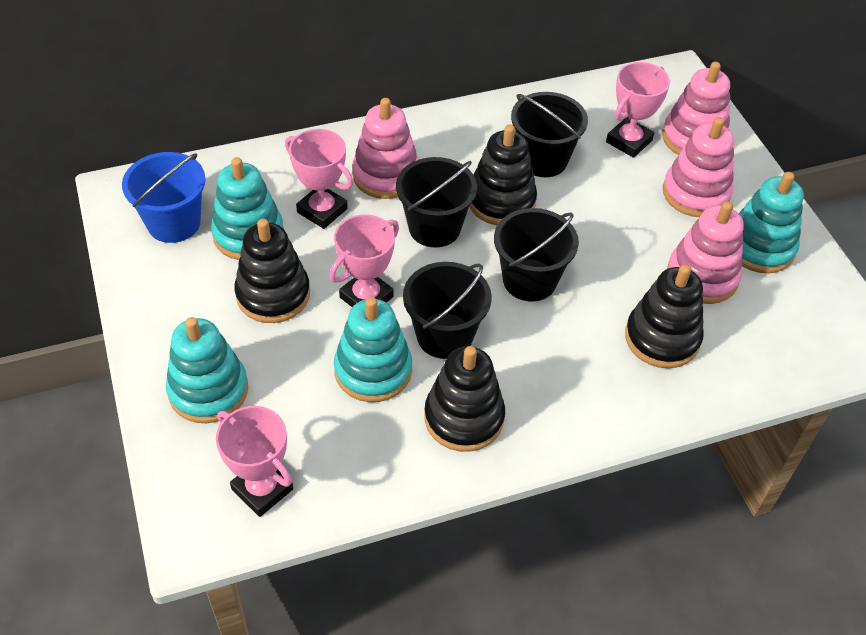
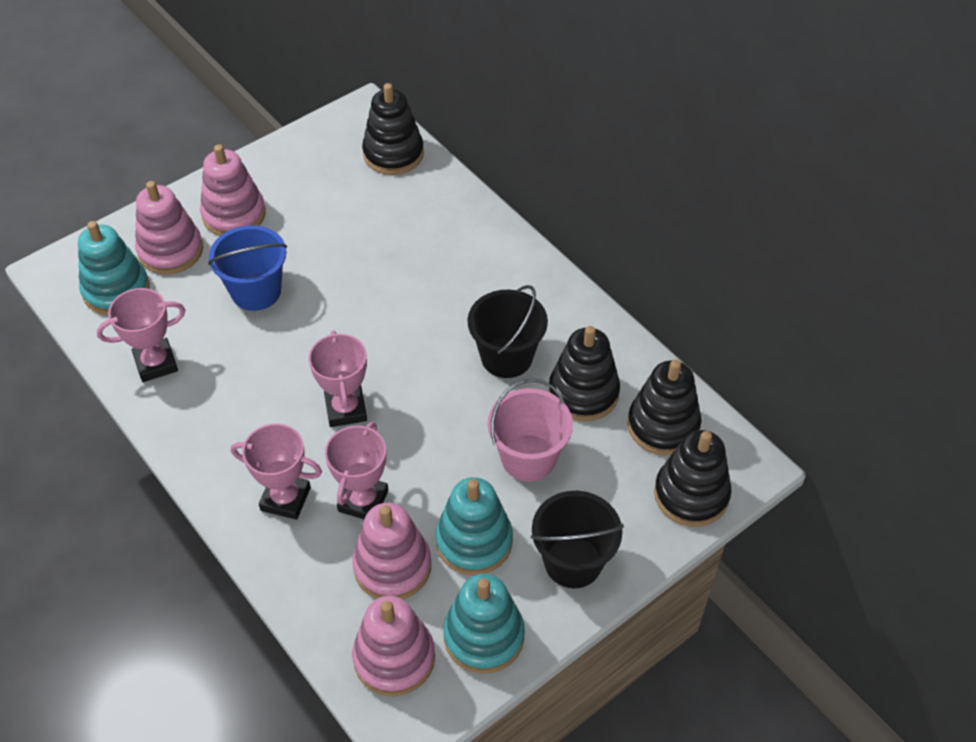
black bucket: [396,157,477,247] [403,262,491,359] [494,208,579,301] [511,92,588,177] = 4 -> [468,285,548,378] [531,491,624,588] = 2
pink bucket: none = 0 -> [488,379,573,482] = 1
turquoise stacking toy: [166,317,248,423] [211,157,284,260] [334,297,412,402] [739,172,804,273] = 4 -> [78,221,150,315] [435,477,513,575] [443,574,525,674] = 3

